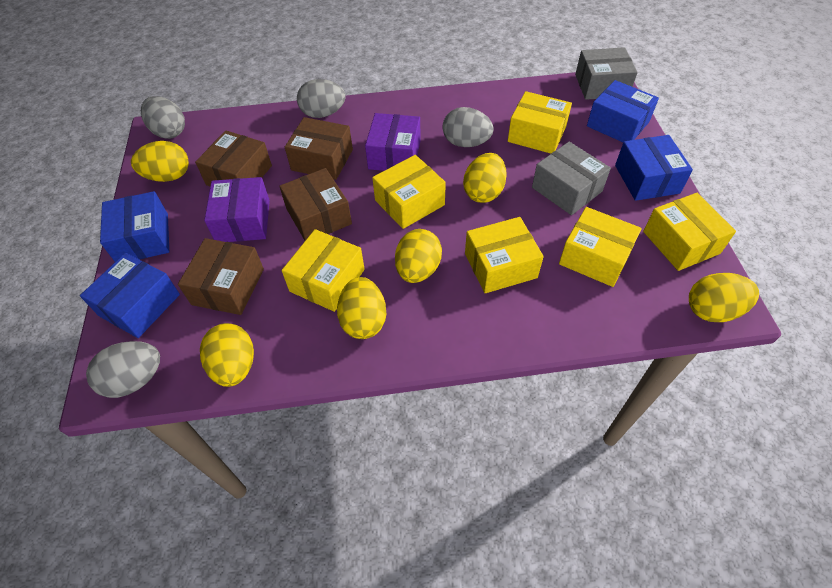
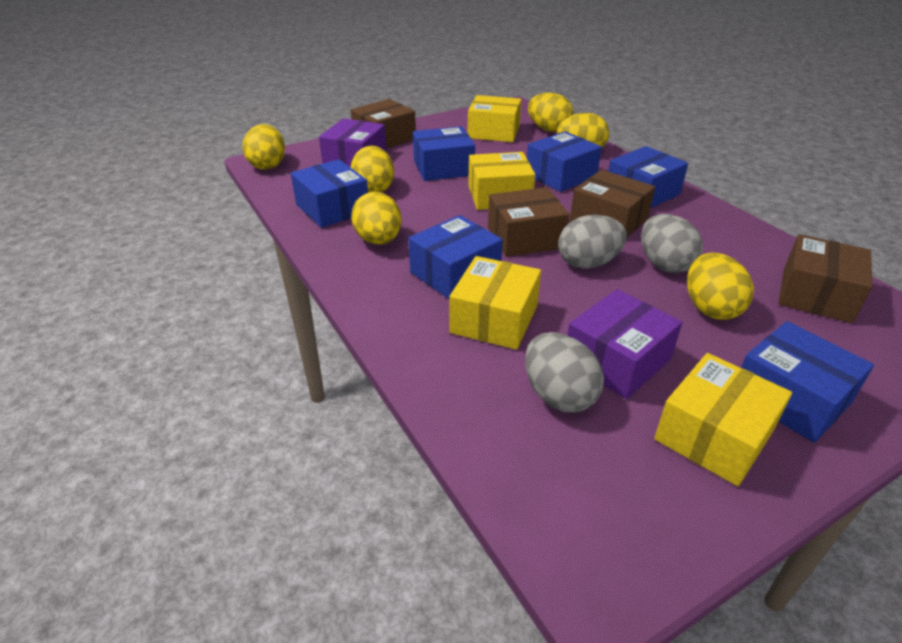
blue box: [80,253,180,338] [100,191,169,262] [587,80,659,142] [615,135,693,201] = 4 -> [291,159,368,228] [408,215,503,300] [413,126,475,181] [527,131,602,192] [608,146,688,209] [741,321,874,443] = 6
grey box: [532,142,611,215] [575,47,638,100] = 2 -> none = 0
grey egg: [86,341,160,398] [141,96,185,139] [297,79,346,118] [443,107,494,147] = 4 -> [525,332,604,413] [558,215,627,269] [641,214,703,273] = 3
yellow box: [282,229,365,312] [372,155,446,229] [465,217,544,293] [508,91,572,154] [559,207,642,287] [643,193,736,271] = 6 -> [450,256,541,350] [468,95,522,142] [468,152,535,210] [654,353,792,486] = 4

